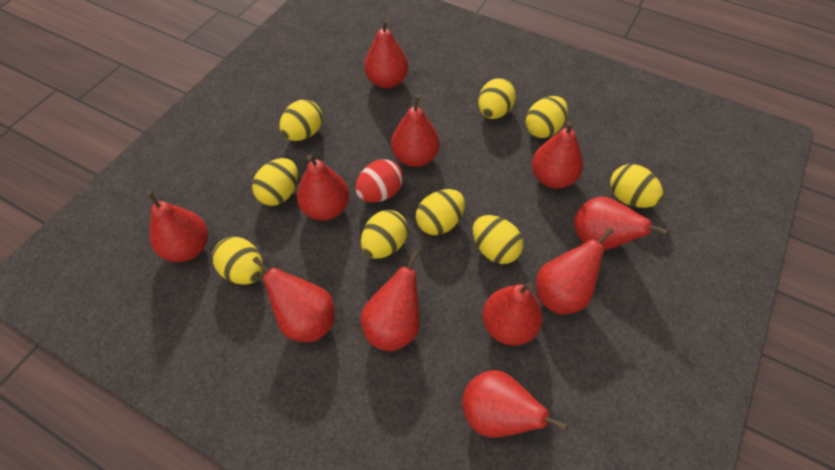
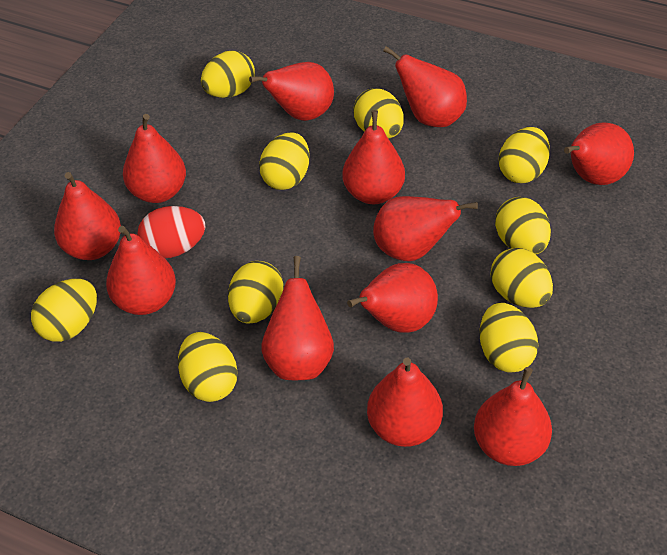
red pear: [146,191,208,262] [252,257,335,342] [297,154,349,220] [361,251,419,351] [364,19,408,88] [391,95,440,167] [462,370,567,438] [482,282,543,346] [532,121,583,188] [536,228,614,314] [574,197,668,250] = 11 -> [54,172,121,260] [106,226,176,315] [123,114,186,203] [249,62,334,121] [261,256,334,380] [342,110,405,204] [347,263,438,333] [367,358,443,447] [373,196,478,261] [383,46,467,127] [474,367,552,466] [564,122,634,185] = 12
yellow egg: [212,237,263,285] [252,158,298,206] [279,100,323,141] [361,210,408,259] [416,189,465,235] [473,215,523,264] [478,78,516,119] [526,96,568,138] [610,164,663,208] = 9 -> [31,279,97,342] [178,332,238,402] [201,50,255,98] [228,261,284,324] [259,132,310,190] [354,88,404,139] [479,303,538,373] [491,248,553,308] [495,197,551,255] [499,127,550,183] = 10

